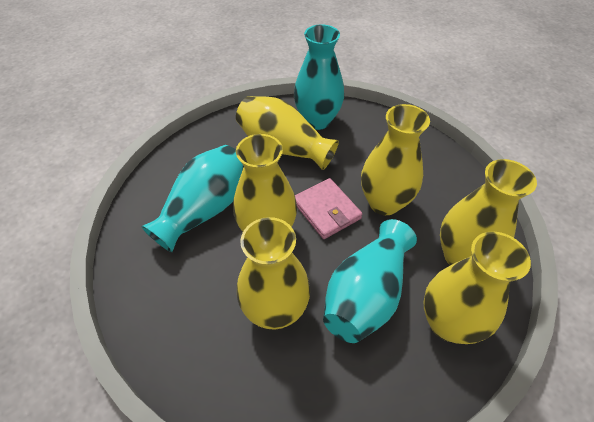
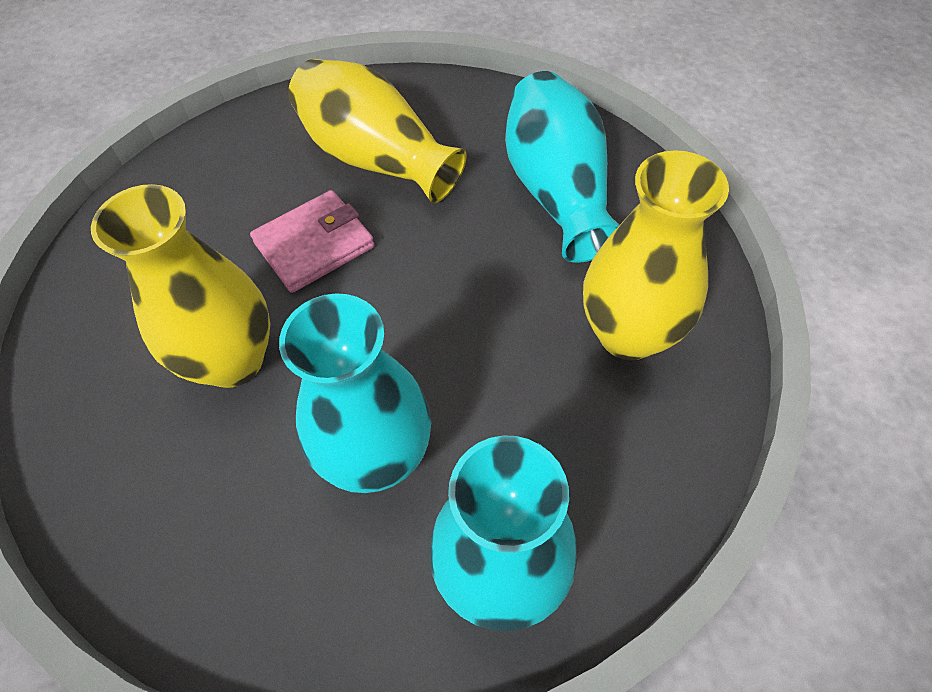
yellow vase: [233,134,297,232] [236,96,339,170] [237,217,310,330] [361,104,430,215] [424,231,531,344] [440,159,537,265] = 6 -> [91,184,270,388] [288,59,467,203] [583,150,729,360] = 3

